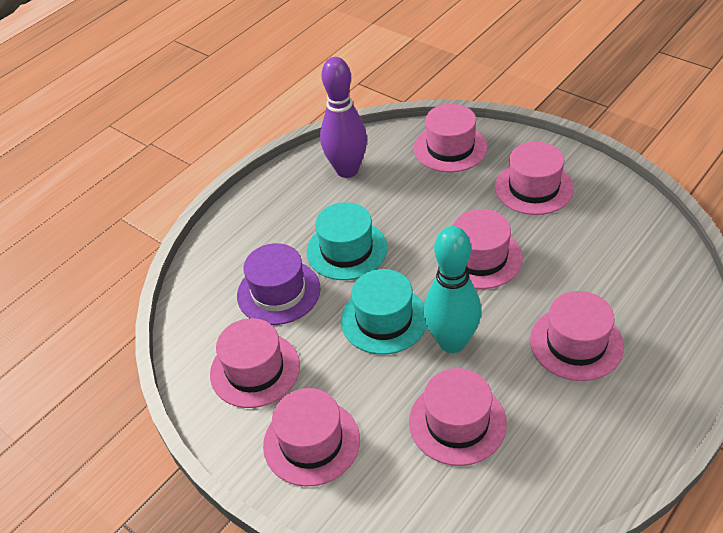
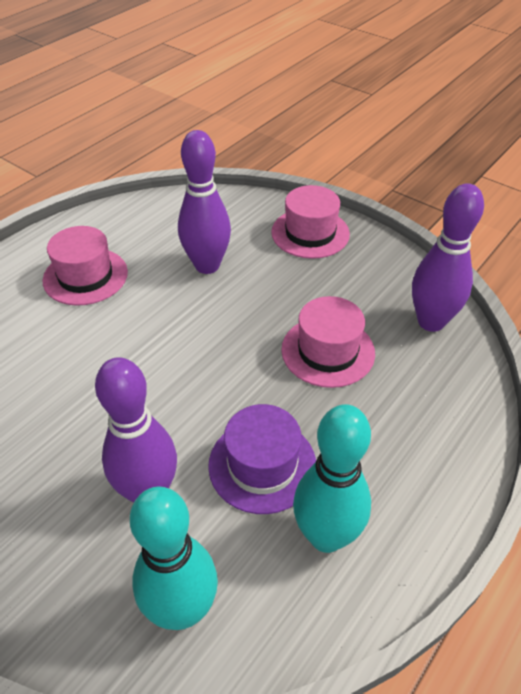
pink hat: [210,318,300,408] [263,388,360,487] [409,368,507,466] [414,104,487,172] [453,209,523,289] [495,141,574,215] [530,291,624,381] = 7 -> [43,226,128,306] [271,185,350,259] [281,296,375,388] = 3
purple bowling pin: [320,57,367,178] = 1 -> [95,357,177,503] [178,130,231,274] [412,183,484,332] = 3
turquoise bowling pin: [424,226,481,353] = 1 -> [130,486,218,630] [293,404,371,553] = 2
turquoise hat: [306,202,387,280] [341,269,427,355] = 2 -> none = 0

